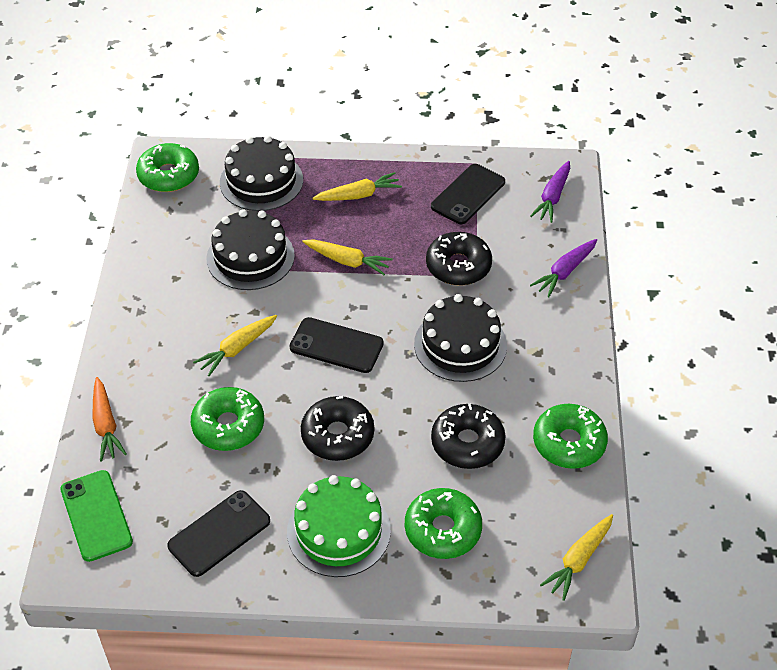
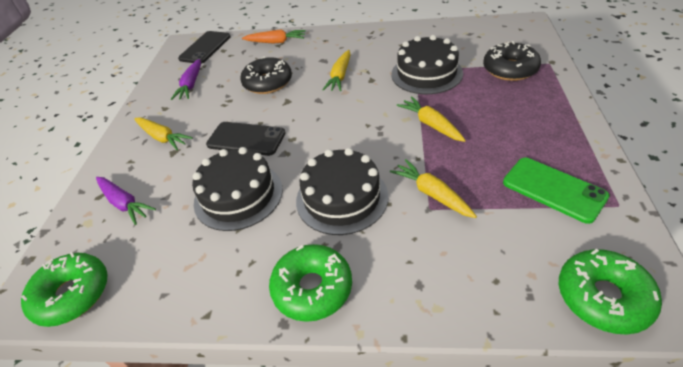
black donut: [301,396,374,461] [426,232,492,286] [431,404,506,469] = 3 -> [240,56,292,94] [483,41,541,81] = 2
black phone: [167,490,270,577] [290,317,384,373] [431,164,505,224] = 3 -> [178,31,230,64] [206,122,285,156] = 2
green cake: [287,475,391,577] = 1 -> none = 0
green donut: [136,143,199,192] [191,387,264,451] [405,488,482,559] [533,404,608,469] = 4 -> [21,252,108,327] [269,244,352,322] [559,249,662,335] = 3

